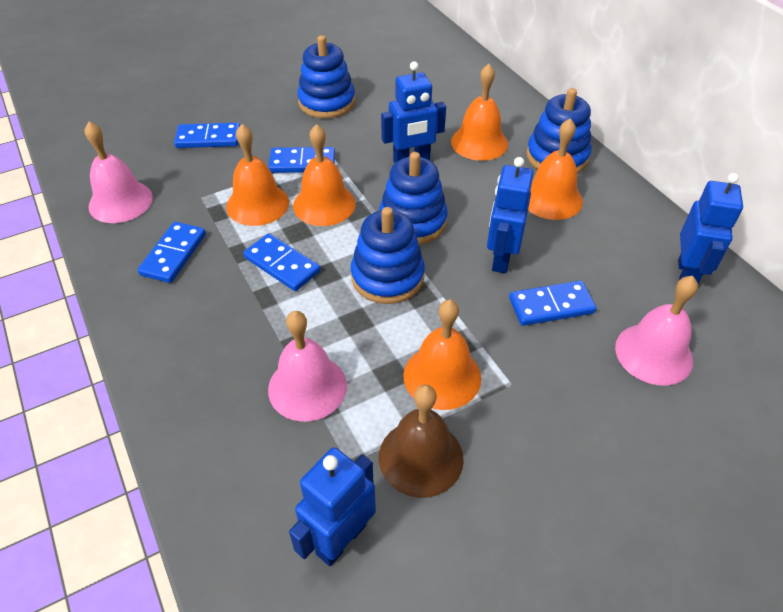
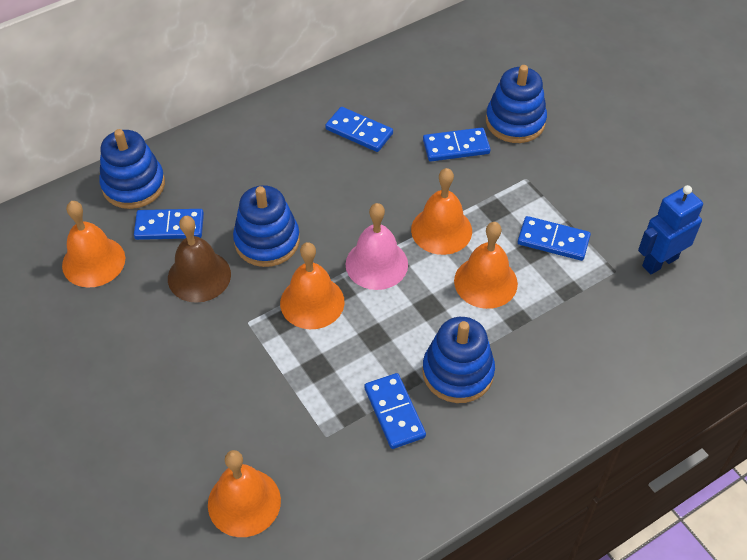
blue robot: [289,447,376,566] [381,61,446,163] [487,157,534,273] [678,173,743,284] = 4 -> [638,185,703,274] = 1
pink bell: [85,122,153,223] [268,311,347,422] [615,276,698,386] = 3 -> [345,203,408,290] = 1

